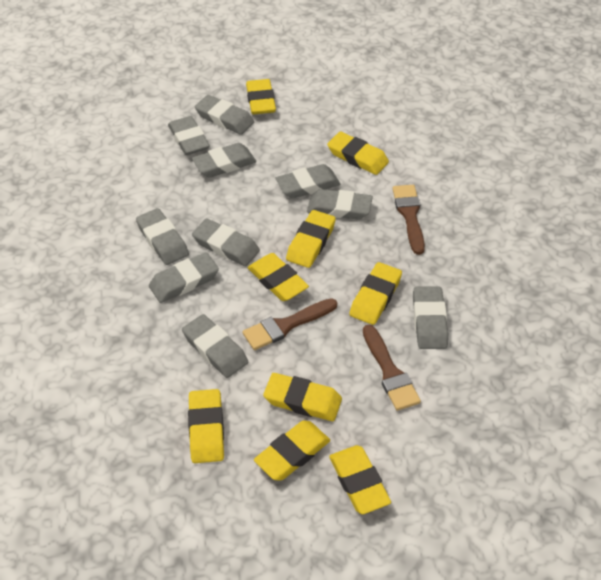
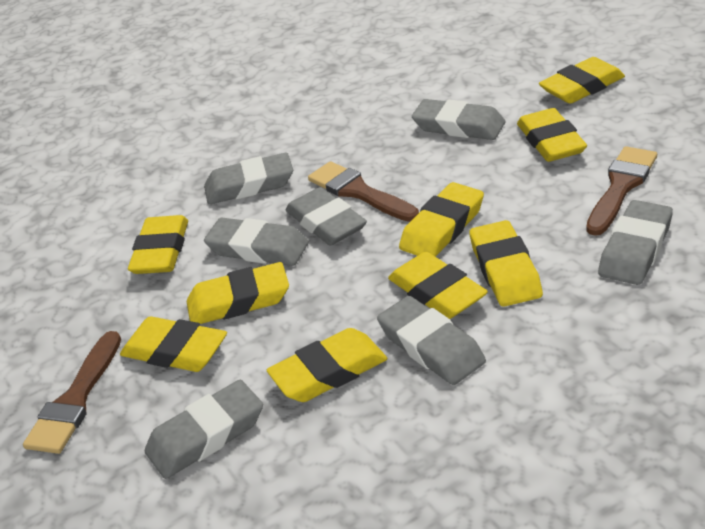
grey eraser: [136,208,189,265] [149,252,219,303] [168,116,210,155] [182,314,248,378] [192,143,256,178] [192,218,260,266] [195,95,254,135] [276,164,341,199] [307,189,373,220] [413,286,448,349] = 10 -> [145,380,263,479] [204,152,293,205] [204,218,309,266] [286,187,367,245] [377,296,486,385] [412,99,505,140] [598,200,673,285] = 7

